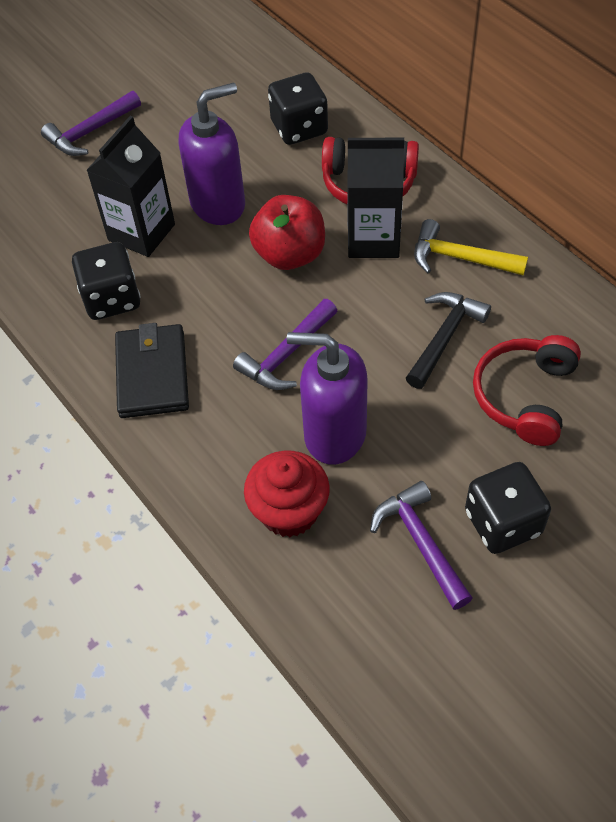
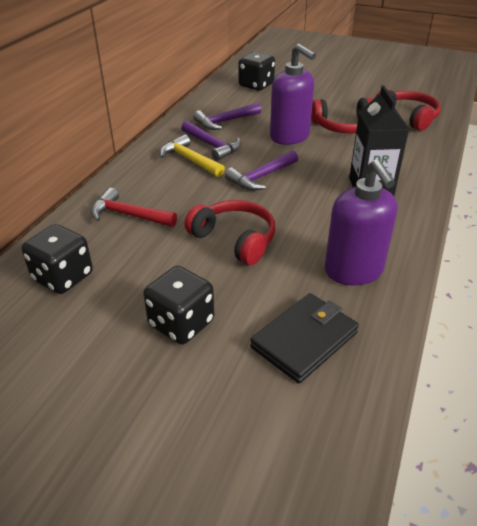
black carton: [86,116,175,257] [347,138,404,258] = 2 -> [349,85,409,196] = 1
black hammer: [406,292,491,389] = 1 -> none = 0
red apple: [249,195,325,270] = 1 -> none = 0
red cupcake: [244,450,330,537] = 1 -> none = 0
red hammer: none = 0 -> [91,188,177,227] = 1
red headphones: [322,137,419,204] [473,335,581,446] = 2 -> [185,200,275,265] [311,97,373,133] [375,88,441,131] = 3

